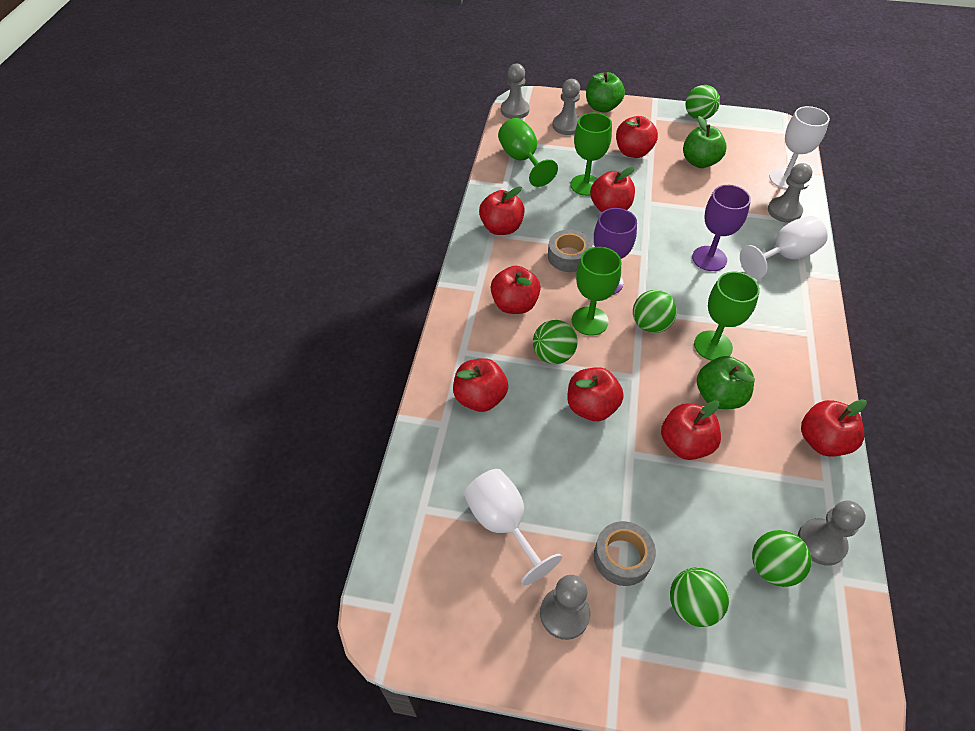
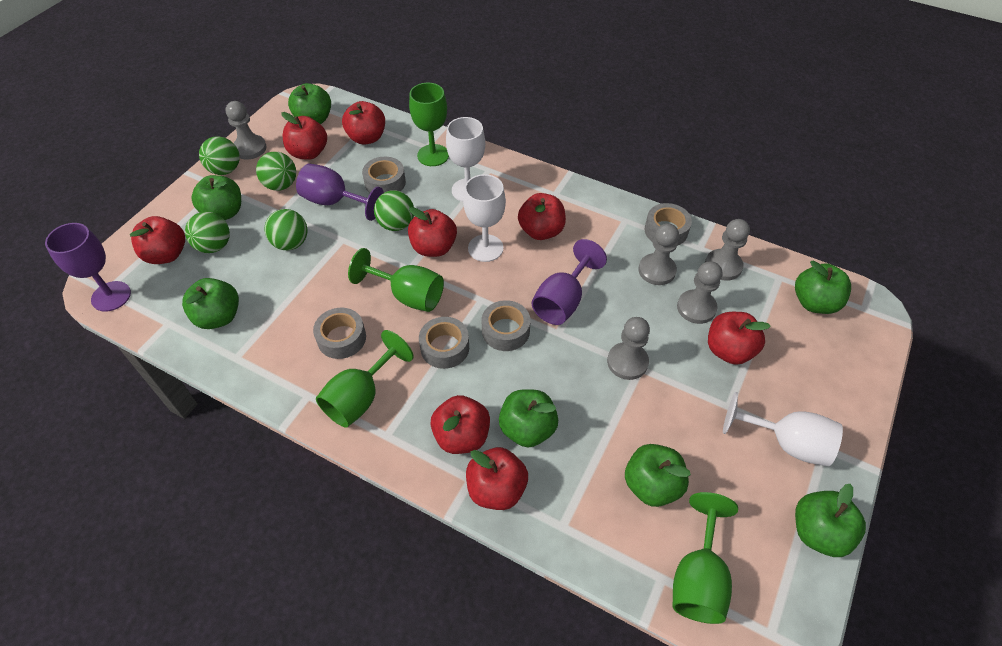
green apple: [586,72,625,113] [683,116,727,168] [697,356,755,409] = 3 -> [182,278,239,329] [191,175,241,220] [288,83,331,124] [499,389,558,447] [625,444,691,507] [795,261,851,314] [795,484,866,557] = 7
grey tape: [548,230,592,272] [594,521,656,586] = 2 -> [313,308,366,359] [362,157,406,193] [419,317,469,369] [482,300,530,351] [645,203,692,246] = 5
purple goblet: [594,208,637,295] [692,185,751,271] = 2 -> [45,223,131,312] [296,164,384,221] [532,239,607,325] = 3

